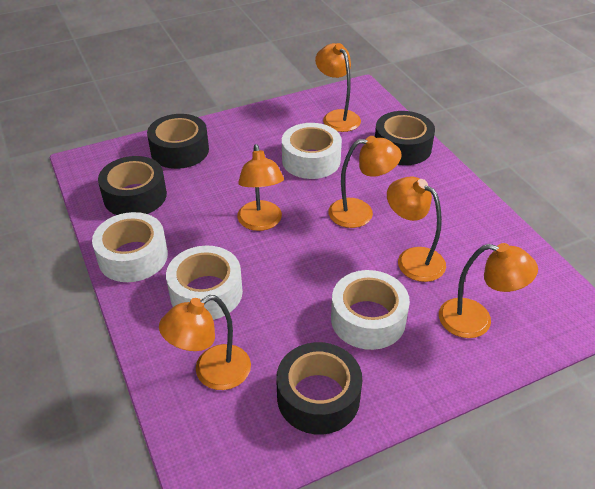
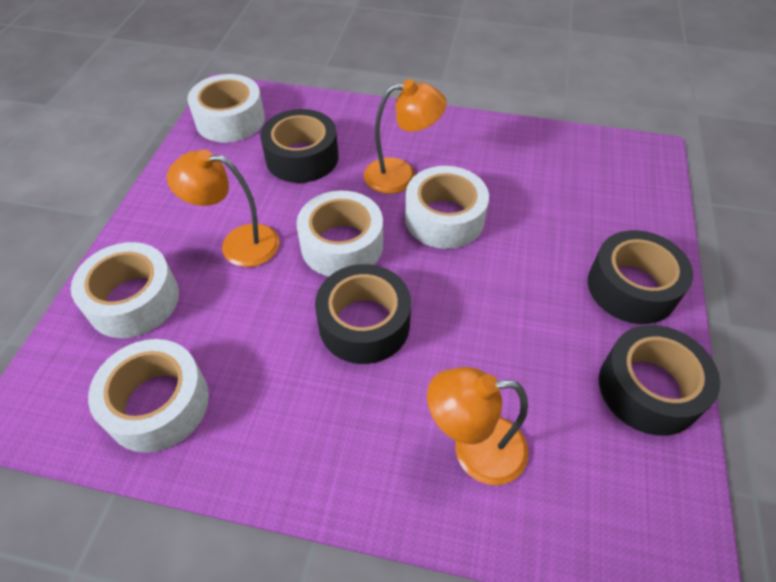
orange lamp: [159,295,251,390] [237,144,284,231] [315,43,361,132] [329,136,402,228] [387,177,446,282] [439,243,538,338] = 6 -> [167,150,280,267] [364,79,447,194] [427,367,528,485] = 3
white tape: [92,212,168,282] [166,246,243,320] [282,123,342,179] [331,270,410,350] = 4 -> [71,242,179,338] [88,339,209,453] [188,74,265,142] [296,191,383,276] [405,166,489,249] = 5

